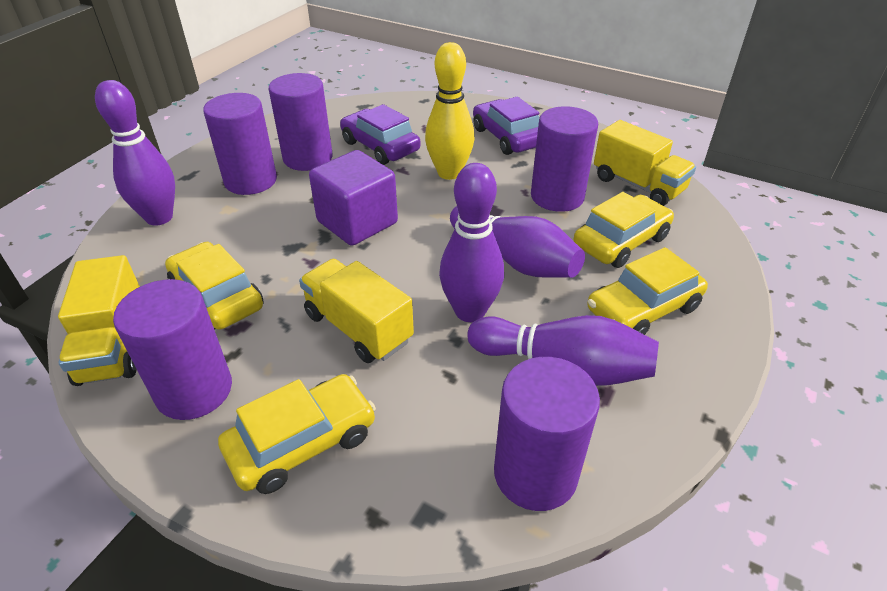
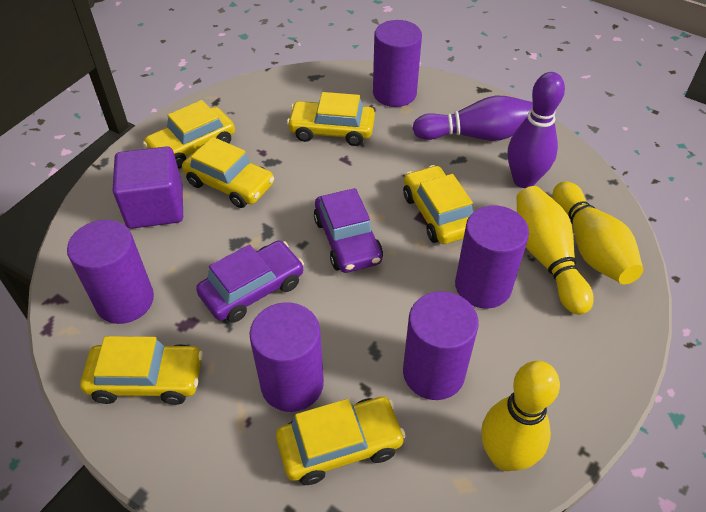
purple bowling pin: [95,80,175,226] [439,163,504,322] [450,206,585,278] [467,315,659,386] = 4 -> [413,95,533,141] [508,72,565,188] = 2
yellow bowling pin: [425,42,475,180] = 1 -> [481,361,560,471] [517,186,594,315] [553,182,643,284] = 3
yellow car: [165,242,264,330] [218,374,376,494] [574,192,674,268] [587,247,708,335] = 4 -> [80,336,203,405] [143,100,235,168] [182,137,274,208] [276,397,406,485] [287,92,375,146] [403,165,473,244] = 6
yellow truck: [58,255,140,386] [299,259,414,363] [594,120,696,206] = 3 -> none = 0

